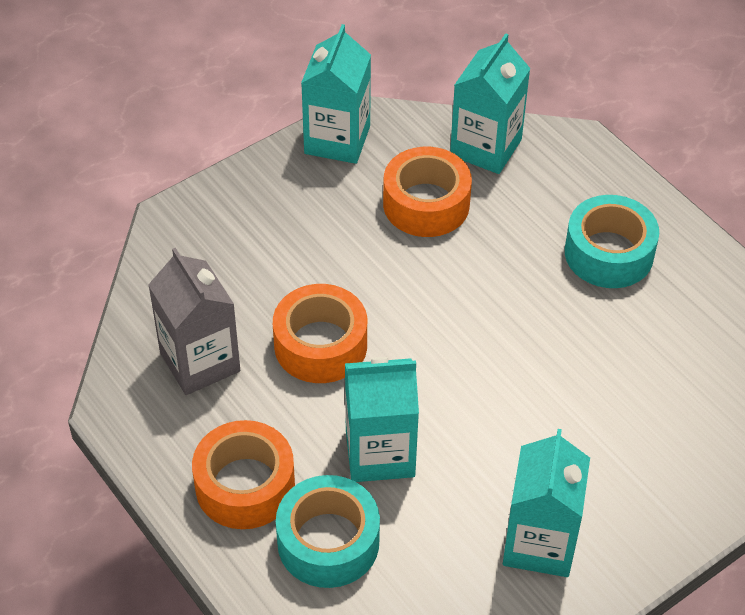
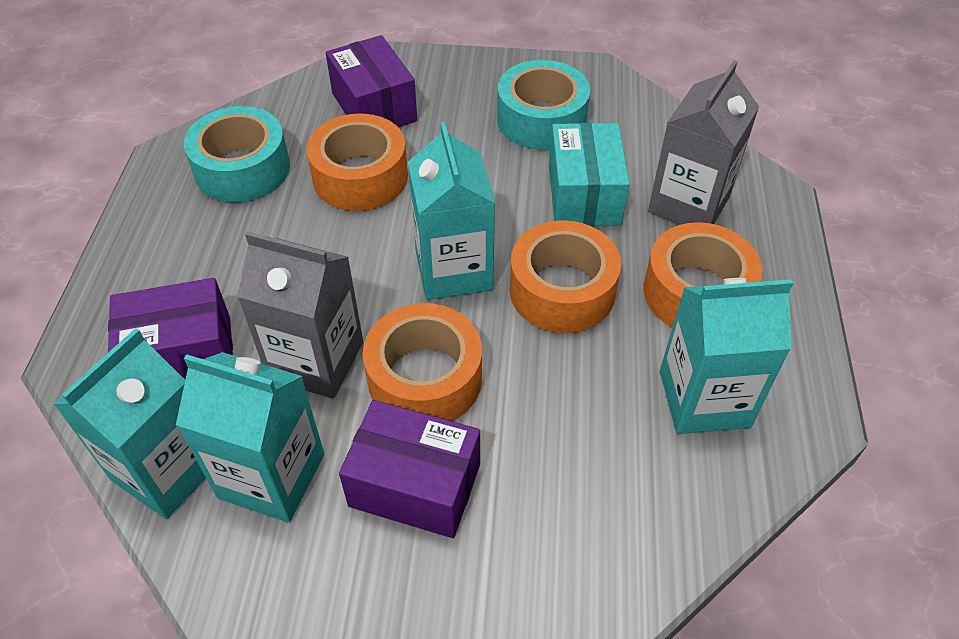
grey carton: [148,248,240,395] = 1 -> [237,231,363,399] [648,60,759,225] = 2
orange tape: [192,420,295,529] [273,284,367,383] [383,147,472,237] = 3 -> [306,114,408,211] [363,303,482,421] [510,220,621,333] [644,222,762,327] = 4
purple box: none = 0 -> [108,278,233,379] [326,35,417,127] [339,400,480,538] = 3
turquoise box: none = 0 -> [549,123,630,226] = 1

